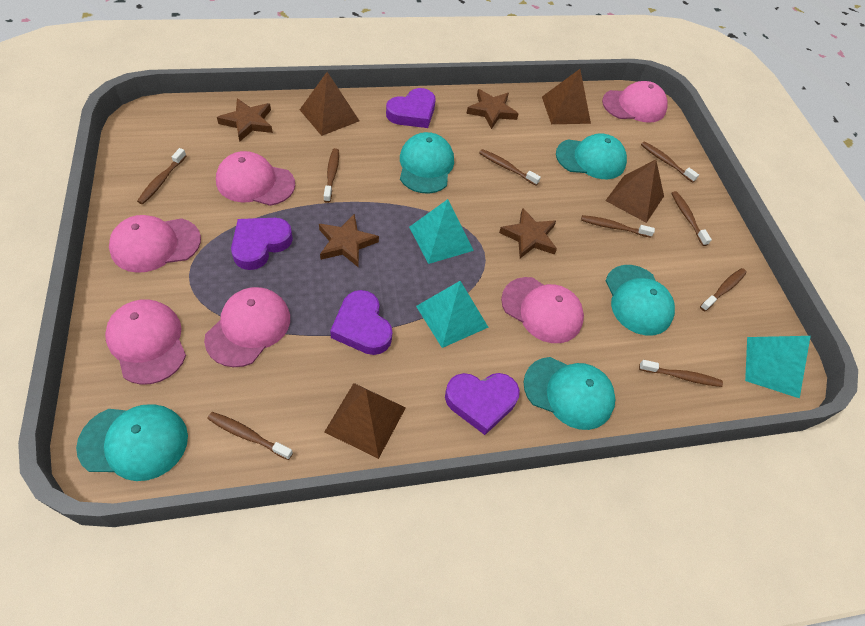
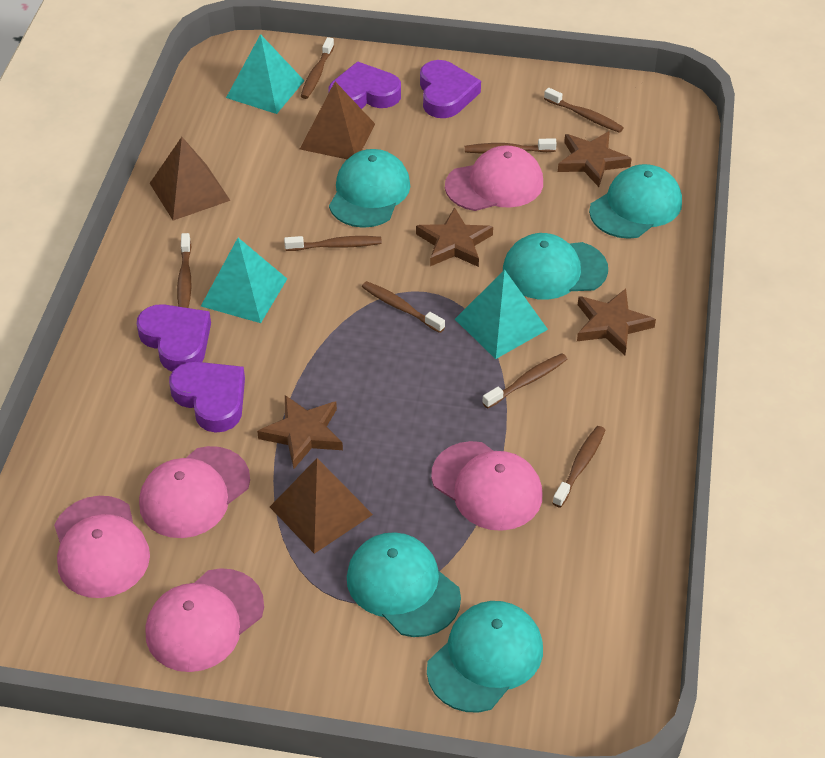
brown pyramid: [300,72,360,136] [324,383,406,459] [542,69,591,124] [605,160,664,223] = 4 -> [150,137,230,221] [270,458,373,554] [300,82,375,159] = 3
brown toothbrush: [137,148,186,204] [207,412,293,460] [324,148,339,203] [479,149,541,185] [581,215,655,238] [639,360,723,387] [641,142,699,183] [671,191,712,246] [700,268,747,311] = 9 -> [177,233,192,308] [284,236,382,251] [301,37,334,99] [362,281,445,333] [465,139,557,153] [482,354,568,409] [544,88,624,133] [552,426,605,508] = 8
pink cap: [105,299,186,385] [109,215,201,273] [204,287,290,367] [216,151,295,206] [501,277,584,343] [602,81,668,123] = 6 -> [54,496,150,598] [139,446,250,538] [146,568,264,672] [431,441,543,531] [445,145,543,211] = 5

